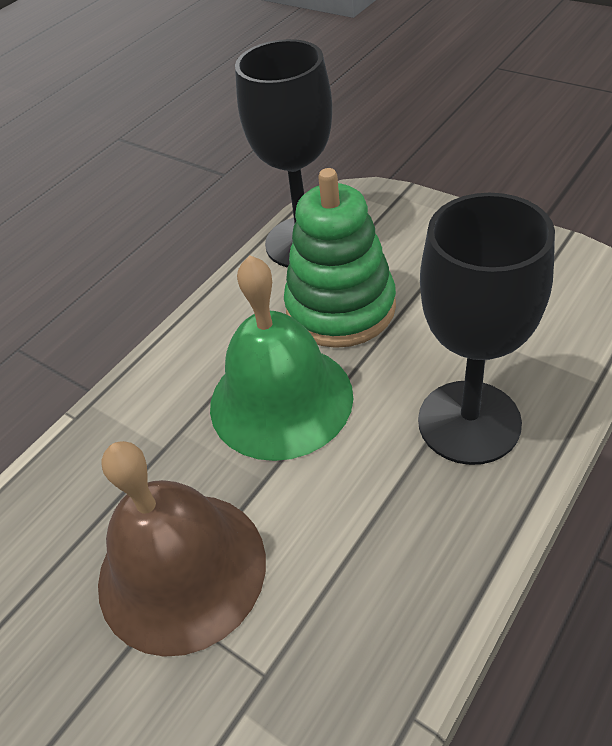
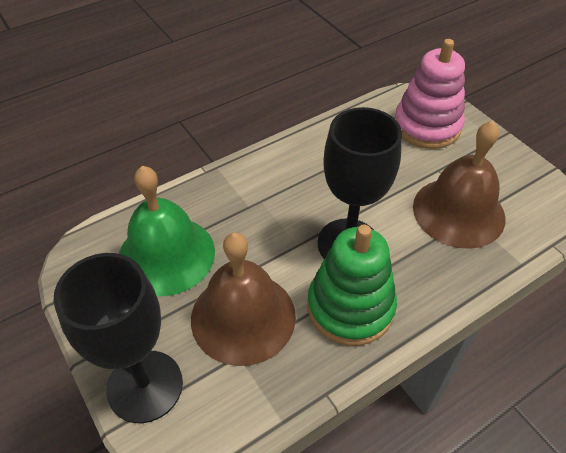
brown bell: [98,441,266,657] = 1 -> [191,232,296,366] [413,121,506,249] = 2
pink stacking toy: none = 0 -> [394,39,465,149] = 1

